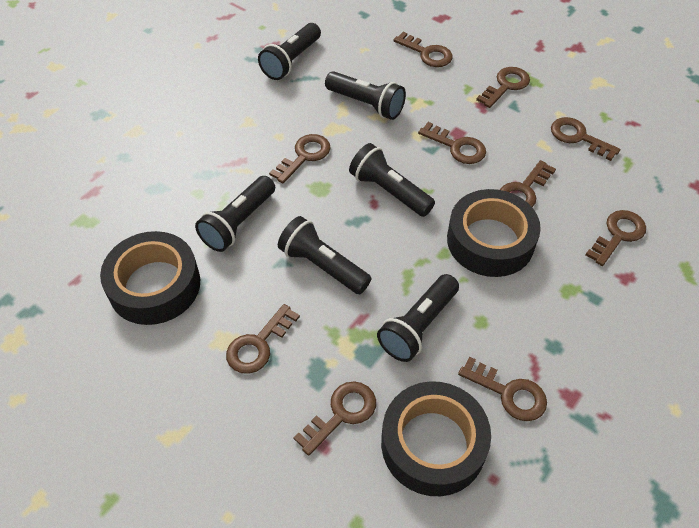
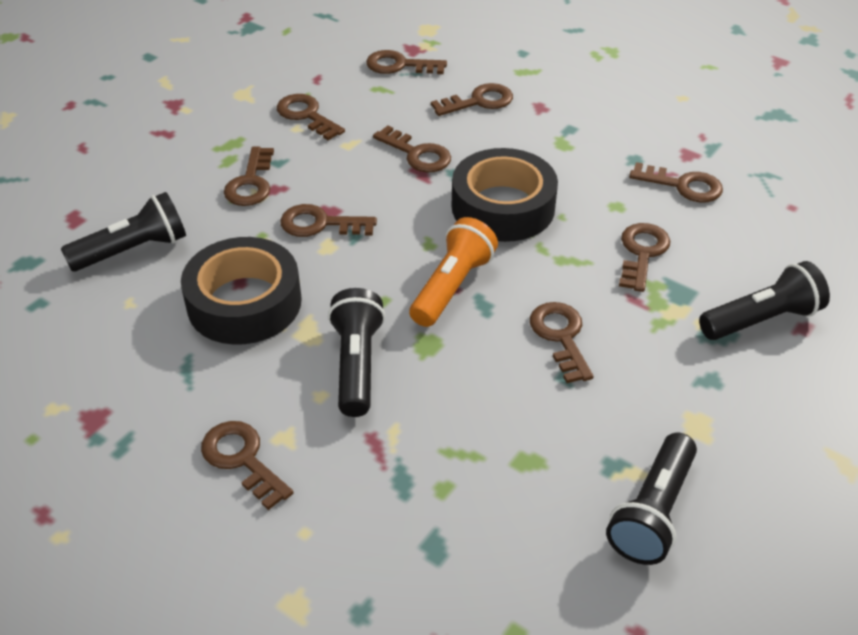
black flashlight: [195,176,275,252] [258,23,321,80] [278,216,371,294] [325,71,406,120] [349,143,435,217] [377,274,459,362] = 6 -> [61,192,186,271] [328,288,385,417] [606,432,697,565] [699,261,830,340] = 4
black tape: [100,231,200,325] [381,381,491,496] [447,189,541,277] = 3 -> [181,237,302,345] [452,148,558,242] = 2
orange flashlight: none = 0 -> [409,217,498,327] = 1

